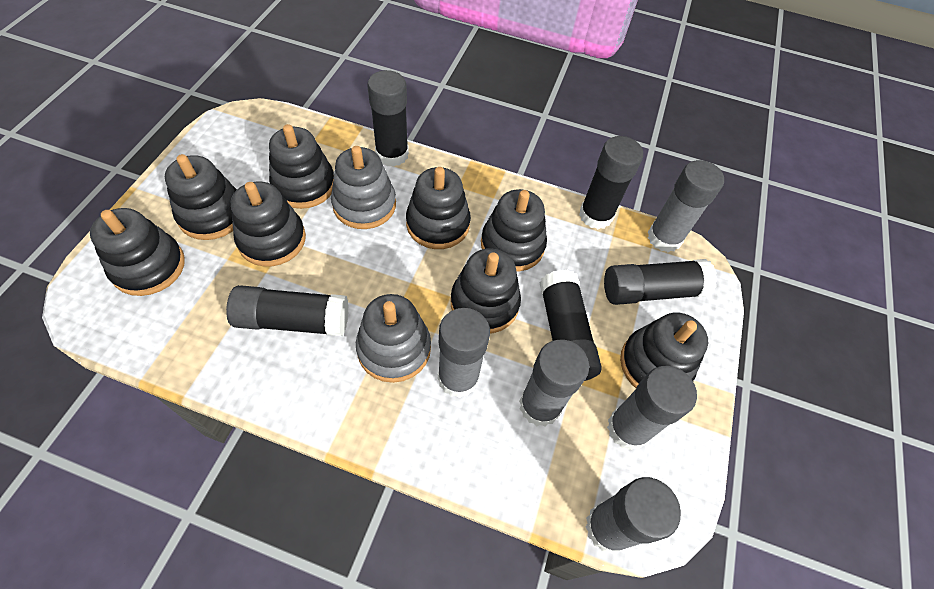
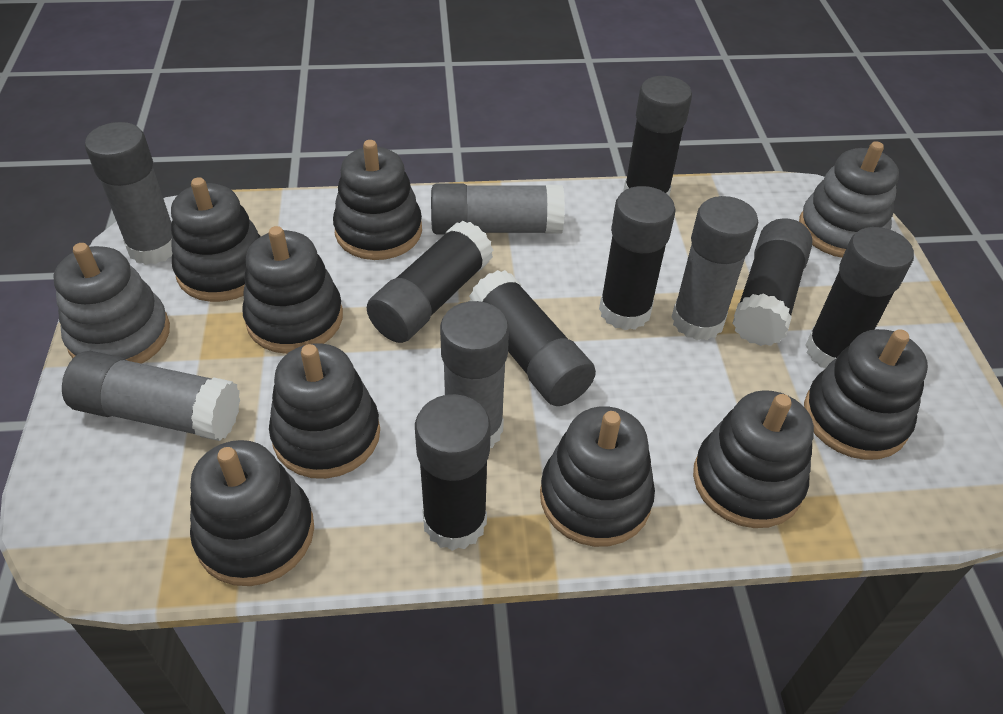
black glue stick: [226,285,349,336] [367,70,409,167] [539,269,602,381] [579,136,643,229] [604,259,717,305] = 5 -> [367,220,493,343] [415,394,491,551] [469,270,596,406] [599,186,676,330] [623,76,692,196] [732,218,812,346] [805,227,914,368] = 7

